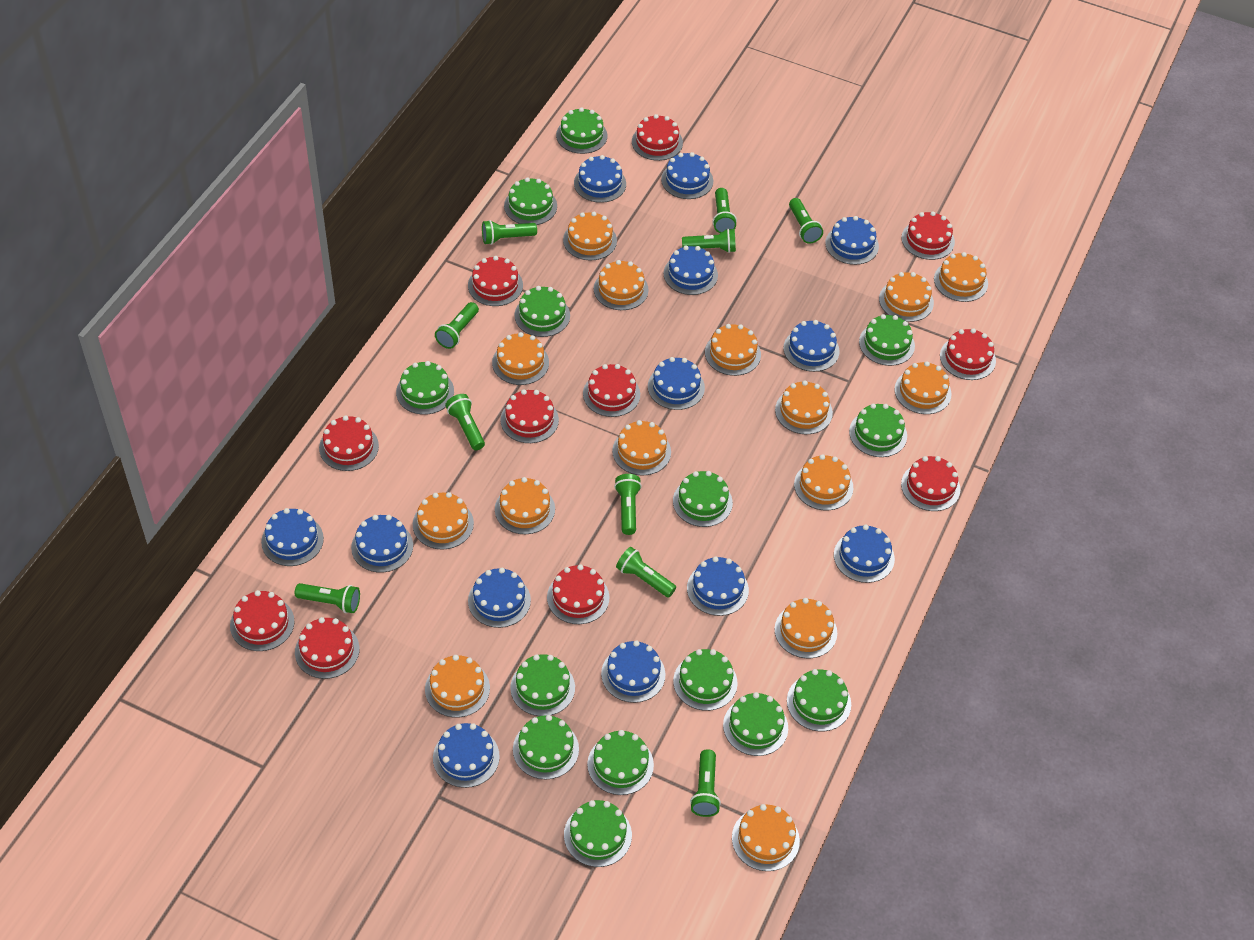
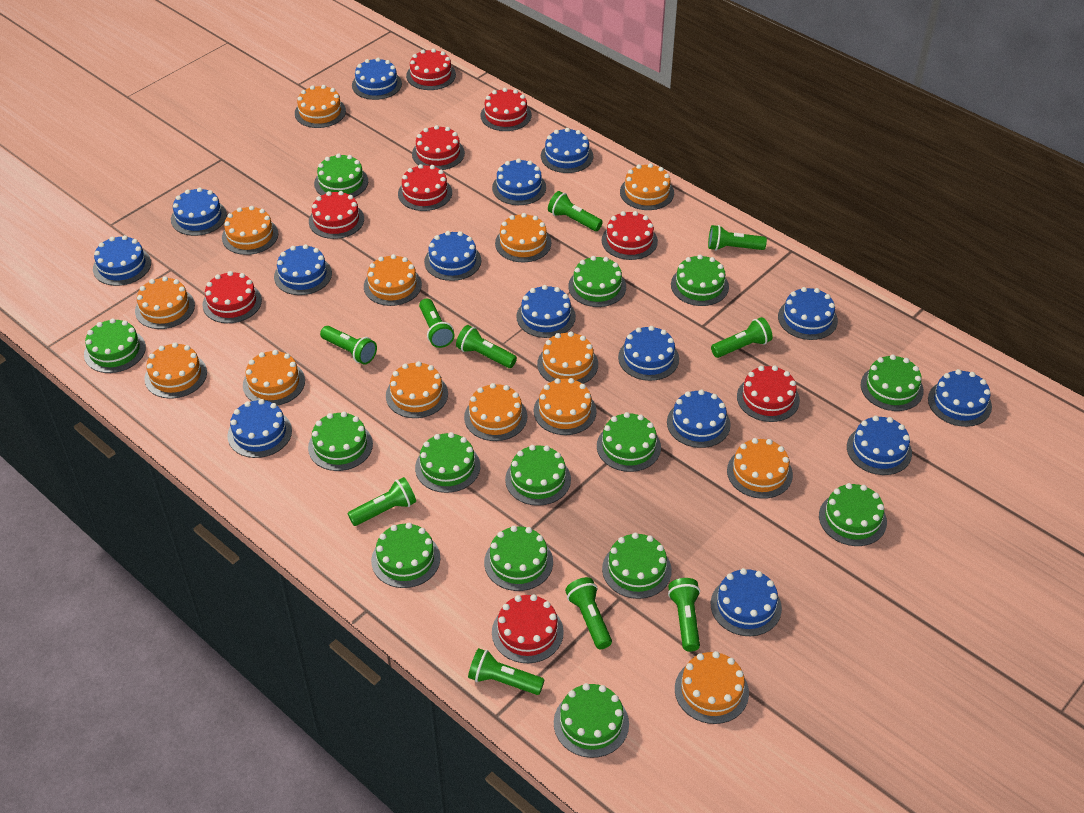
blue cake: [261,508,324,566] [351,515,413,573] [433,723,500,788] [468,568,531,628] [574,155,626,203] [601,641,665,703] [648,357,705,410] [661,152,713,199] [664,246,718,295] [687,556,749,616] [783,320,839,372] [825,216,879,265] [834,525,895,583] = 13 -> [93,235,151,286] [171,187,227,236] [227,399,292,458] [274,244,332,295] [352,58,402,100] [424,231,481,281] [492,158,546,205] [516,285,576,338] [541,128,593,173] [618,326,679,381] [667,390,731,448] [711,568,782,636] [778,287,838,340] [847,416,912,475] [928,369,992,427] = 15
orange cake: [413,492,474,550] [425,655,490,718] [492,332,549,385] [495,477,555,534] [563,212,617,261] [594,260,649,310] [612,420,671,475] [705,324,761,376] [732,804,800,871] [774,598,837,658] [775,381,833,434] [794,454,853,510] [879,272,934,322] [894,361,951,414] [934,252,988,302] = 15 -> [135,276,195,329] [144,343,207,399] [222,206,278,255] [243,350,305,406] [295,85,346,128] [364,254,422,306] [386,361,448,418] [464,383,527,441] [495,213,551,262] [534,378,597,435] [537,332,598,384] [620,163,674,210] [675,651,749,724] [727,438,793,499] = 14
red cake: [230,590,294,651] [295,617,360,679] [319,416,379,471] [468,256,523,306] [500,389,559,443] [547,565,609,624] [583,364,640,417] [632,114,683,161] [901,211,955,260] [901,456,960,511] [940,328,996,380] = 11 -> [202,271,262,323] [309,191,364,239] [398,164,452,211] [406,49,456,90] [412,125,465,170] [480,88,532,131] [492,594,564,663] [601,211,658,260] [737,366,800,422] = 9

